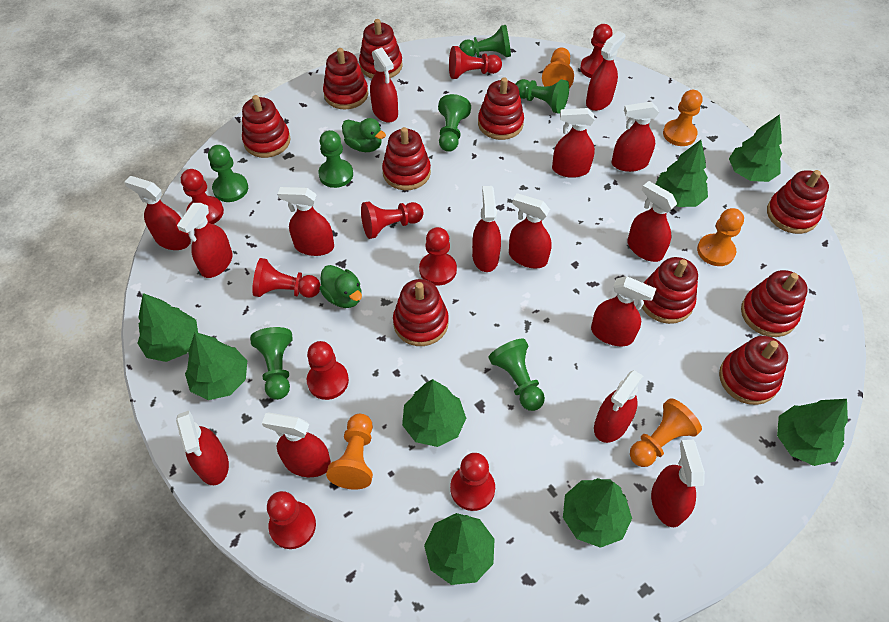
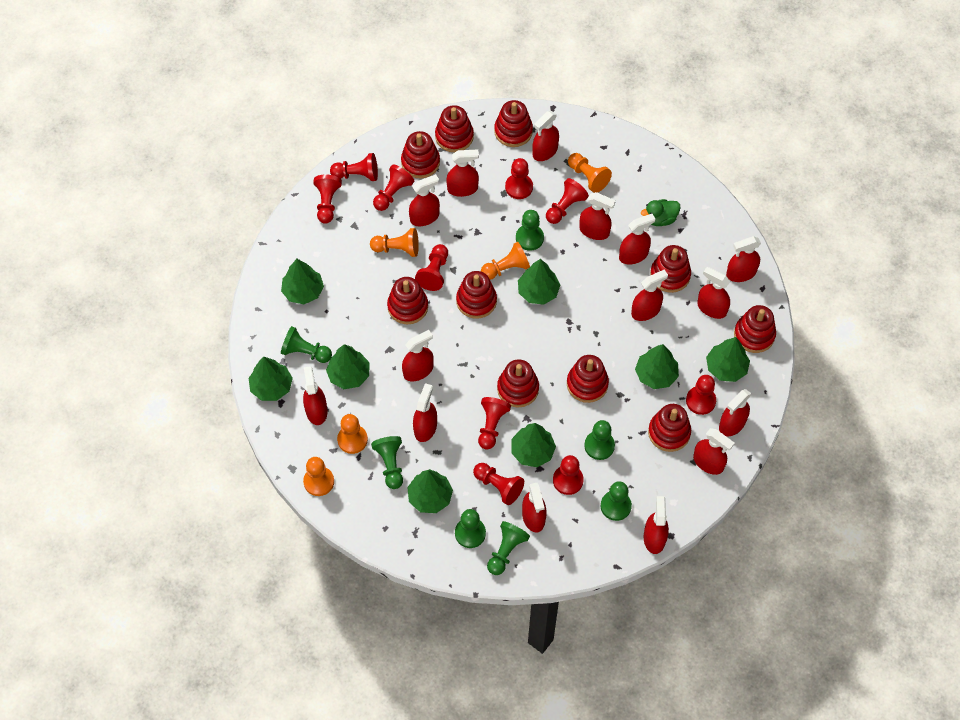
green duck: [319,265,362,308] [342,118,386,152] = 2 -> [641,199,681,226] = 1
red pawn: [181,169,224,224] [252,258,321,298] [267,491,316,549] [307,341,349,400] [361,202,424,239] [419,227,457,286] [449,46,502,79] [450,453,495,511] [580,24,613,78] = 9 -> [313,175,342,224] [330,153,378,181] [373,164,414,211] [415,244,448,291] [473,463,524,505] [478,397,511,450] [505,158,533,199] [546,178,589,224] [553,455,584,495] [686,375,716,415] = 10

